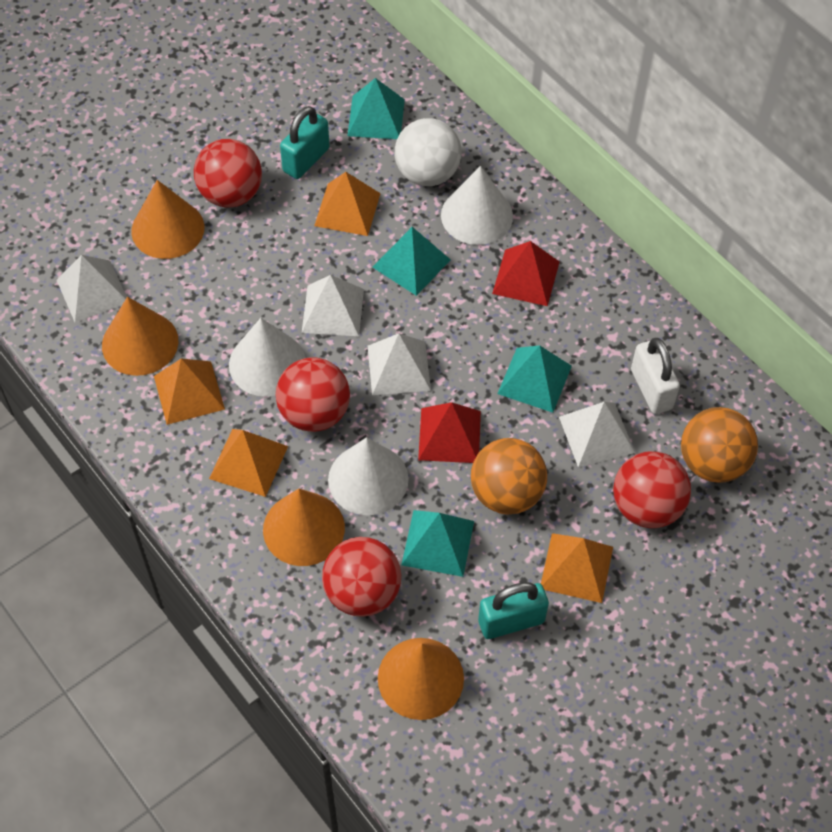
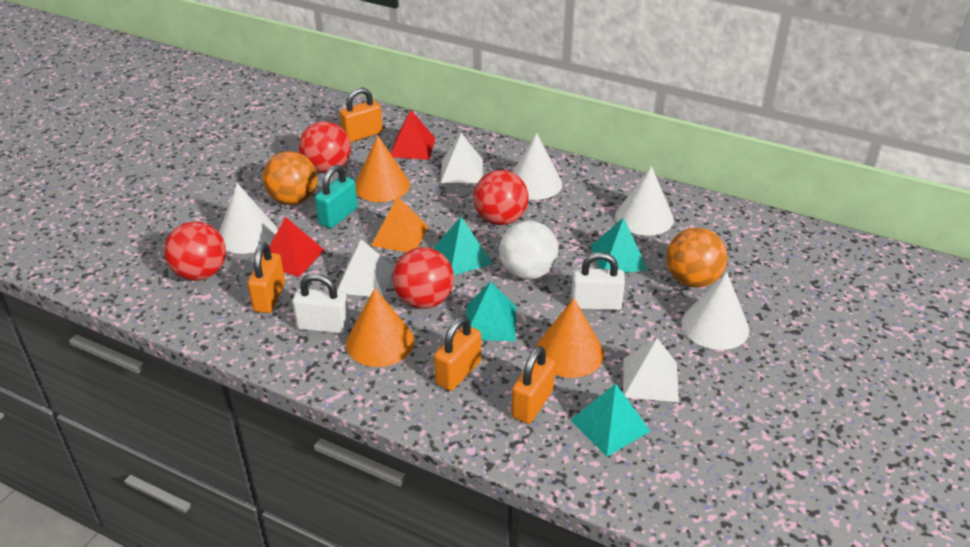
orange cone: [102,297,178,376] [131,180,204,259] [263,489,345,566] [378,638,464,720] = 4 -> [346,288,414,367] [355,135,410,202] [536,298,604,378] = 3
orange padlock: none = 0 -> [248,242,285,313] [340,87,383,143] [434,316,481,391] [512,346,555,424] = 4
orange pyramid: [154,359,225,425] [209,429,288,497] [314,172,381,236] [541,533,613,603] = 4 -> [371,196,429,252] = 1
turquoise padlock: [280,106,330,179] [478,582,549,639] = 2 -> [315,165,358,229] = 1
white cone: [229,318,305,397] [328,437,409,516] [441,166,513,245] = 3 -> [219,183,278,254] [513,133,562,200] [615,166,674,236] [681,272,749,350] = 4
white padlock: [631,338,680,414] = 1 -> [293,273,350,334] [571,252,625,310] = 2
white pyramid: [57,255,127,323] [302,275,364,336] [368,333,431,395] [559,402,635,467] = 4 -> [337,239,394,298] [441,133,483,183] [623,338,679,402] = 3

